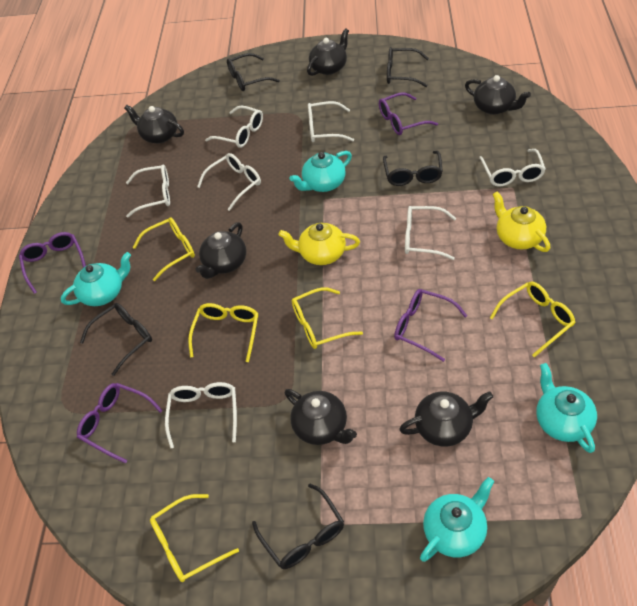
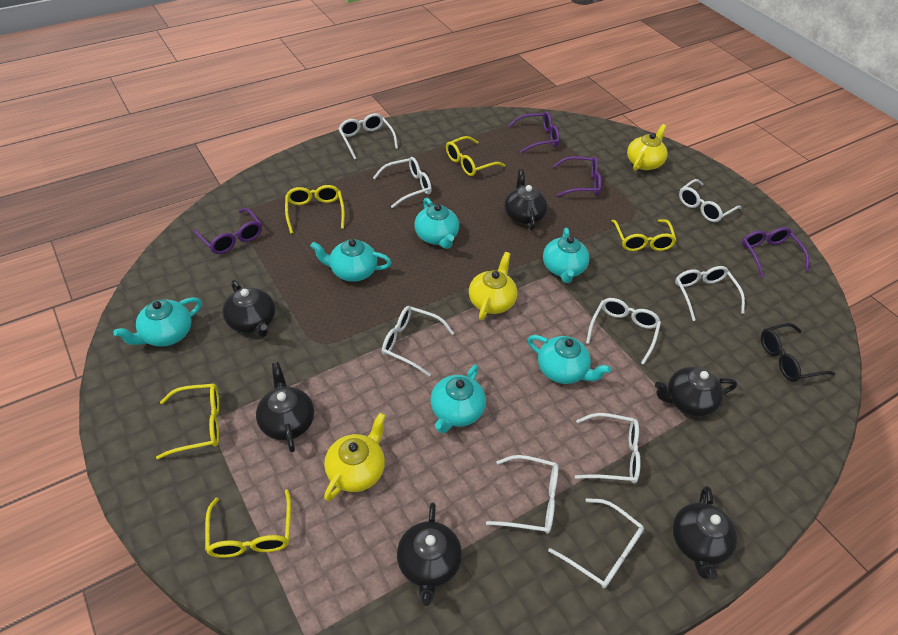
black glasses: [80,303,152,376] [227,53,280,91] [252,484,344,569] [383,151,443,186] [387,47,429,87] = 5 -> [761,323,836,382] = 1
turquoise teapot: [61,252,131,306] [289,151,352,192] [420,477,494,562] [536,363,597,453] = 4 -> [113,297,202,347] [310,239,392,282] [415,198,459,249] [430,365,486,433] [528,335,611,384] [543,228,589,283] = 6
white glasses: [126,165,170,218] [165,382,237,449] [197,153,261,211] [205,106,263,148] [308,101,354,142] [405,206,456,260] [479,149,546,187] = 7 -> [338,113,398,159] [373,157,432,208] [382,306,454,377] [486,455,559,534] [548,498,644,588] [575,413,641,484] [586,298,661,365] [675,266,745,321] [679,179,742,222] = 9
yellow teapot: [278,223,360,265] [493,191,550,252] = 2 -> [324,413,386,501] [469,252,517,320] [627,124,668,171] = 3

